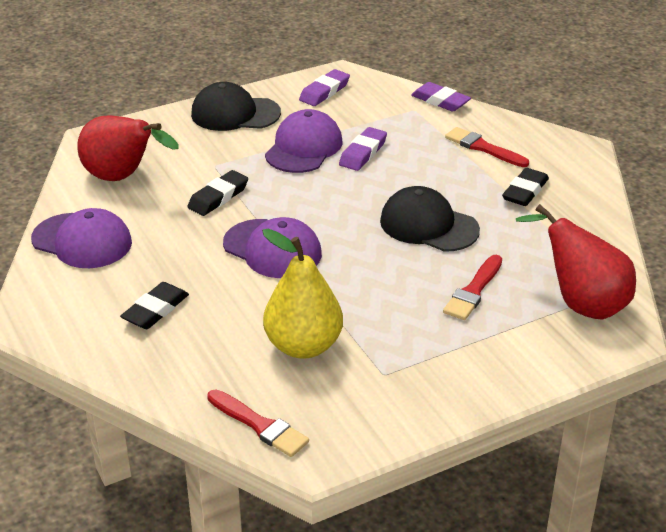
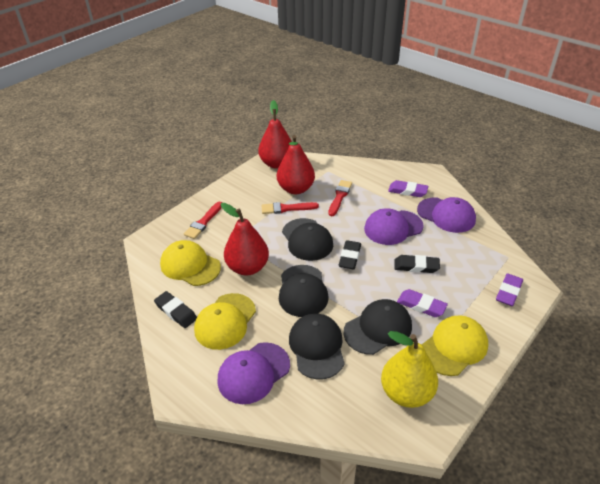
black cap: [191,82,281,131] [380,186,480,252] = 2 -> [279,265,328,317] [282,218,333,261] [289,313,345,379] [343,299,412,355] = 4
red pear: [77,115,178,181] [516,204,636,320] = 2 -> [221,203,269,275] [258,100,292,169] [277,135,315,194] = 3
yellow cap: none = 0 -> [160,240,221,286] [194,293,256,350] [421,316,488,376] = 3

